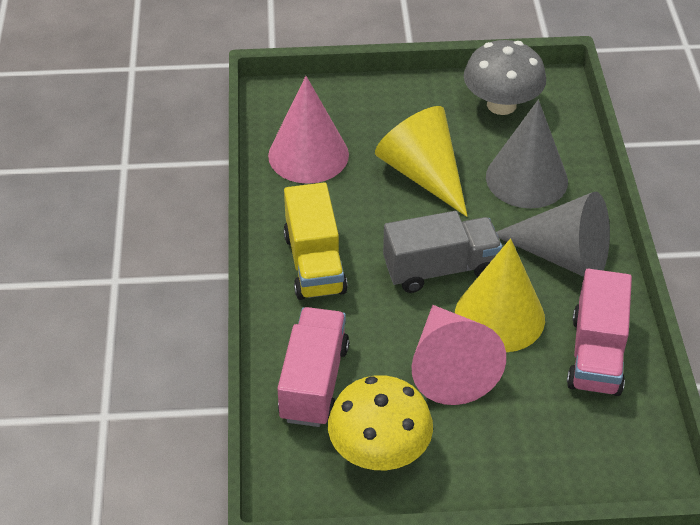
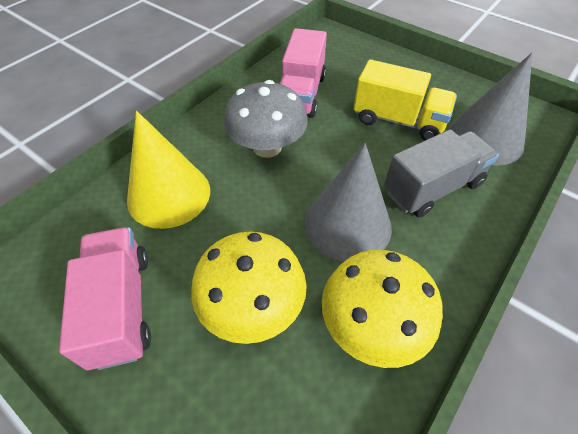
pink cone: [268,76,349,184] [412,305,506,405] = 2 -> none = 0
yellow cone: [375,106,468,217] [455,238,545,352] = 2 -> [127,111,210,229] = 1
yellow mushroom: [328,375,433,470] = 1 -> [191,232,307,344] [322,250,443,368] = 2

